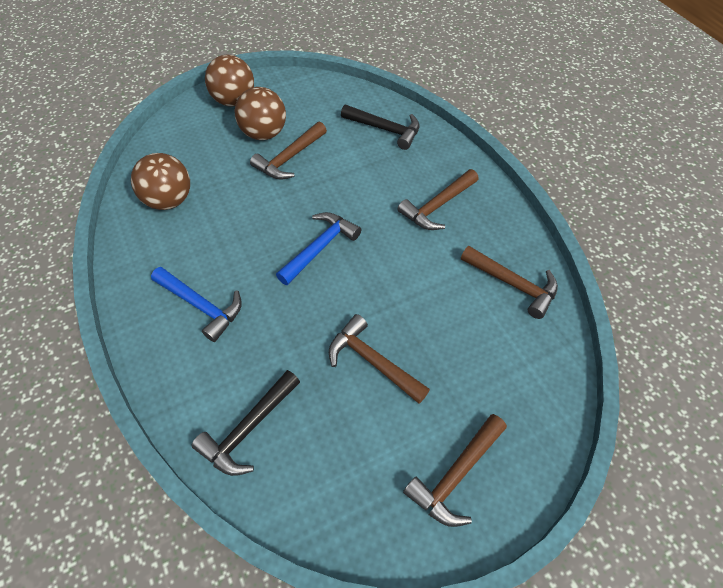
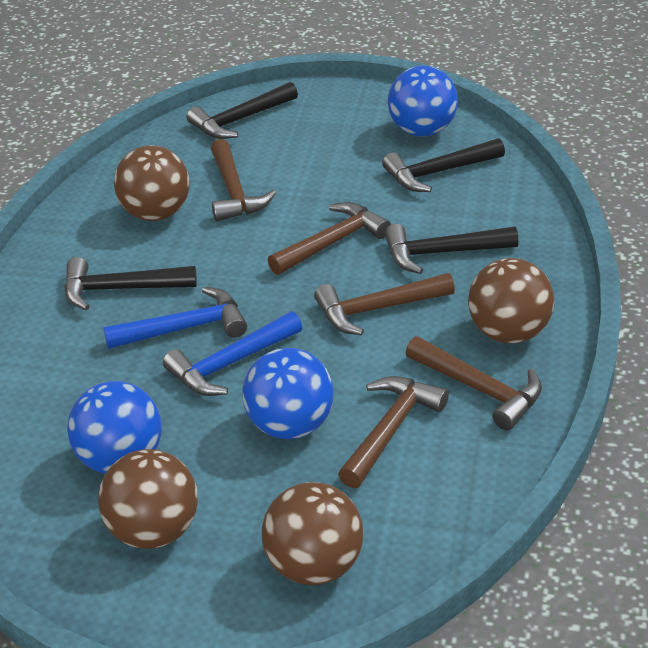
black hammer: [192,370,300,476] [341,105,420,150] = 2 -> [64,257,197,310] [187,82,298,139] [382,138,505,192] [384,224,518,274] = 4
blue ball: none = 0 -> [67,381,162,474] [242,348,334,439] [388,66,458,137] = 3
brown ball: [131,153,190,210] [205,55,254,107] [234,87,286,140] = 3 -> [98,449,198,549] [114,145,190,221] [261,482,364,585] [468,258,554,343] = 4

